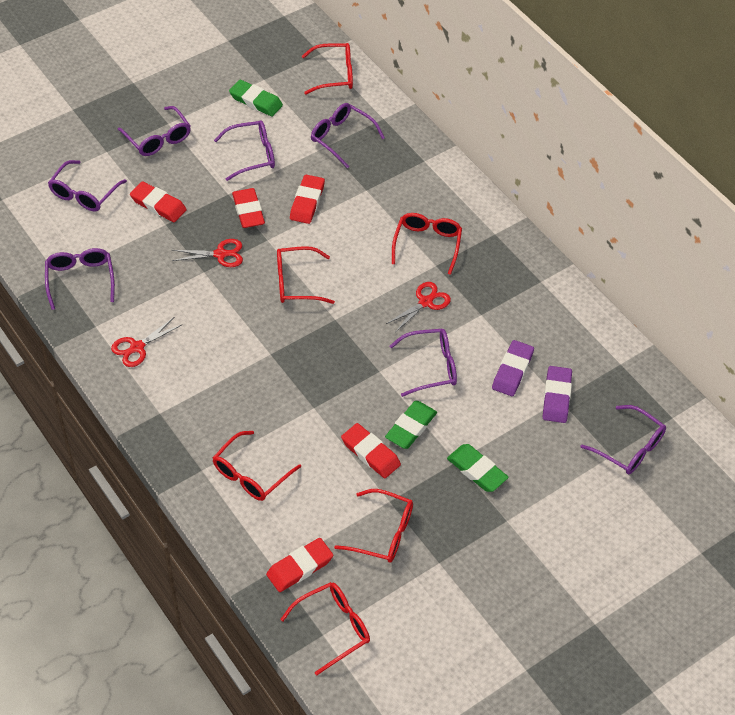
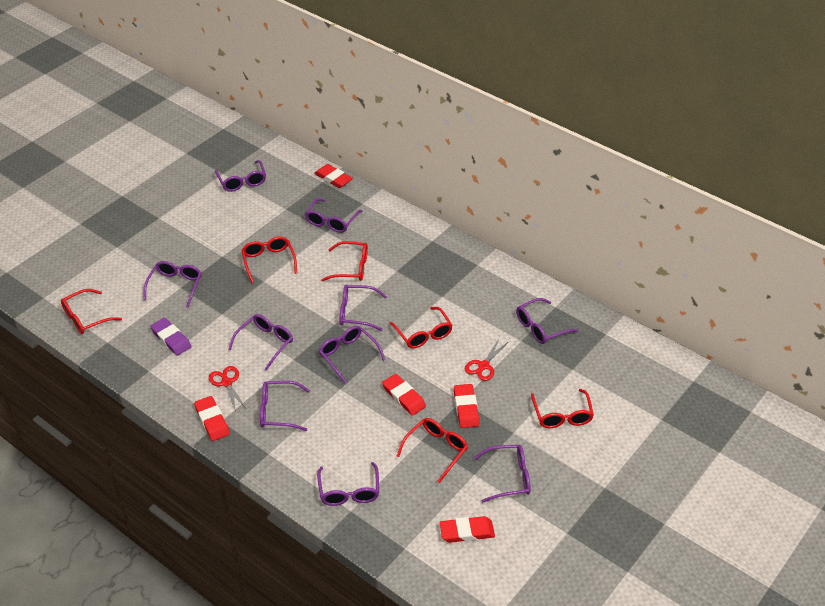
green eraser: [229,80,283,117] [385,401,437,449] [447,444,509,492] = 3 -> none = 0
purple eraser: [492,340,534,396] [543,366,572,423] = 2 -> [150,318,191,356] = 1
purple glasses: [45,248,115,310] [48,160,127,212] [118,106,191,156] [214,120,275,181] [311,103,385,168] [390,329,457,397] [581,405,666,475] = 7 -> [143,261,202,308] [215,160,266,192] [228,314,293,371] [260,381,310,431] [305,198,362,233] [317,462,379,506] [319,326,385,383] [340,285,387,331] [474,445,531,503] [516,298,578,344] = 10
red scissors: [111,317,181,367] [172,239,243,267] [386,282,451,332] = 3 -> [209,366,246,412] [465,339,508,381] = 2

